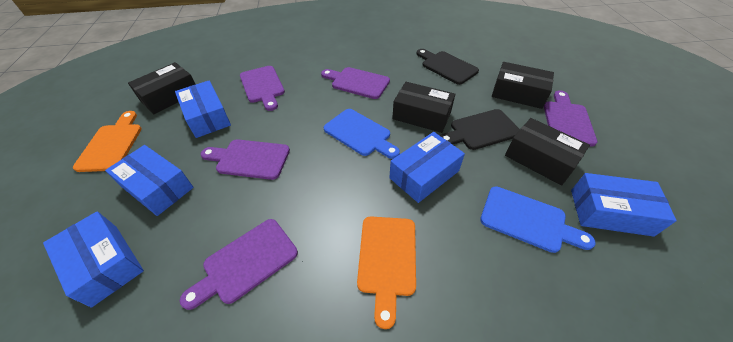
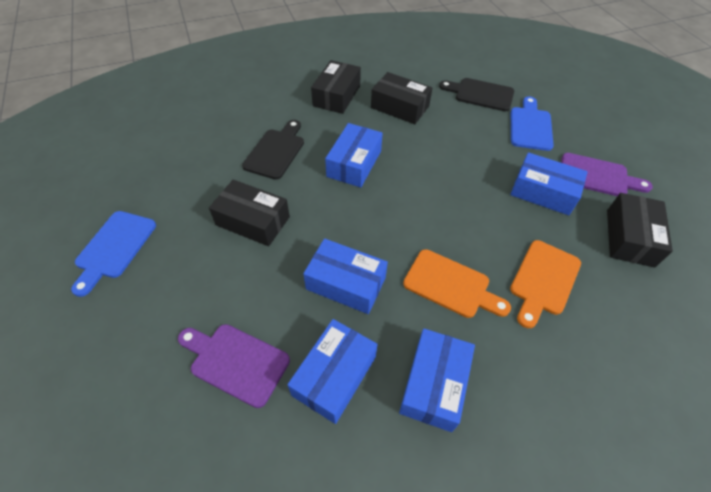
purple cutting board: [180,219,298,310] [201,139,290,180] [240,66,285,111] [321,67,390,99] [544,90,597,147] = 5 -> [178,324,290,408] [561,153,653,196] = 2

